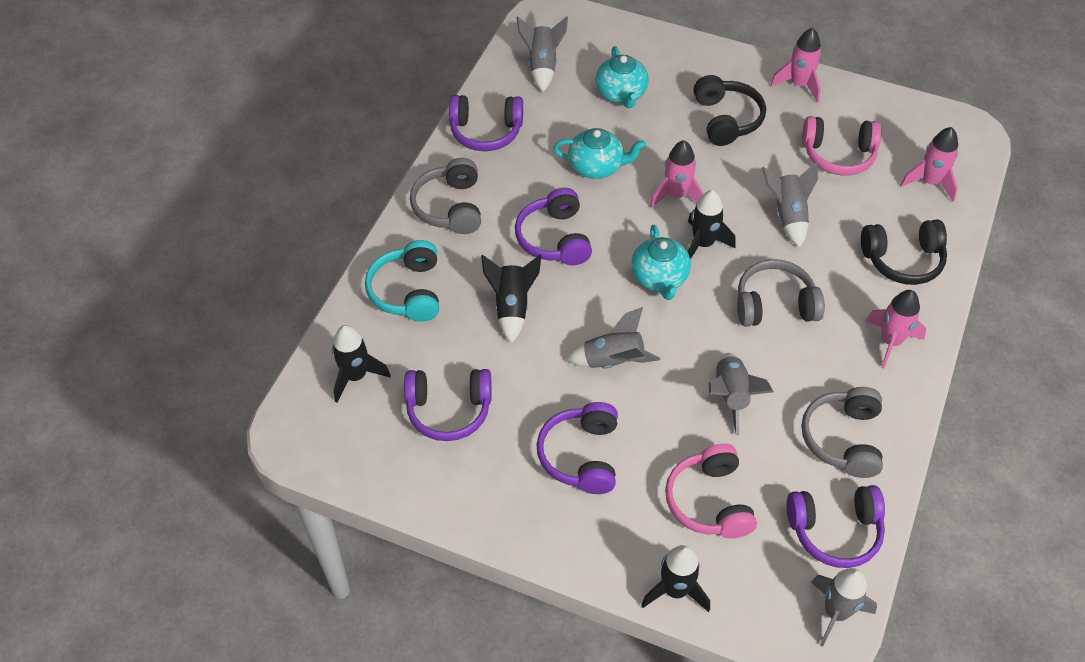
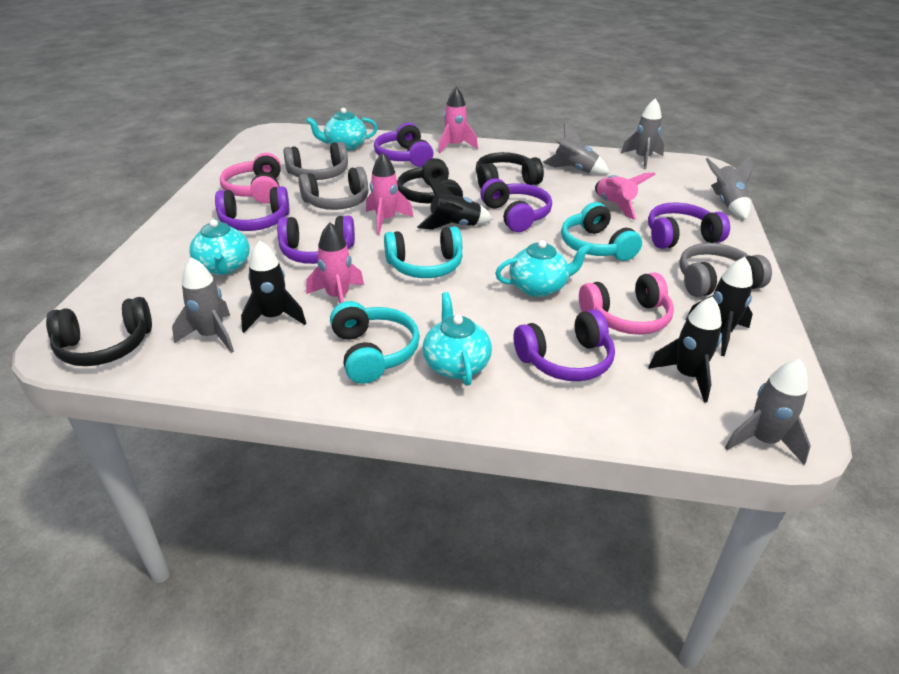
black headphones: [693,75,766,146] [861,220,947,285] = 2 -> [46,297,152,366] [397,158,463,203] [476,152,544,189] = 3
purple headphones: [404,369,492,441] [449,95,523,151] [515,188,592,265] [537,402,618,494] [787,485,885,568] = 5 -> [215,186,290,231] [277,216,355,264] [374,123,434,167] [480,178,552,232] [514,310,615,381] [648,202,730,249] = 6
turquoise headphones: [365,240,439,322] = 1 -> [330,301,420,384] [384,226,463,278] [561,202,642,261] = 3
turquoise teapot: [553,128,646,179] [595,46,649,108] [631,225,691,300] = 3 -> [189,219,250,275] [306,108,377,151] [422,292,492,386] [495,240,591,297] = 4

